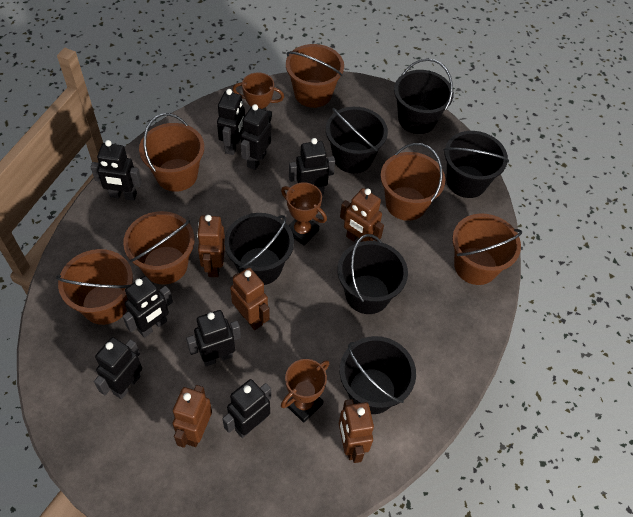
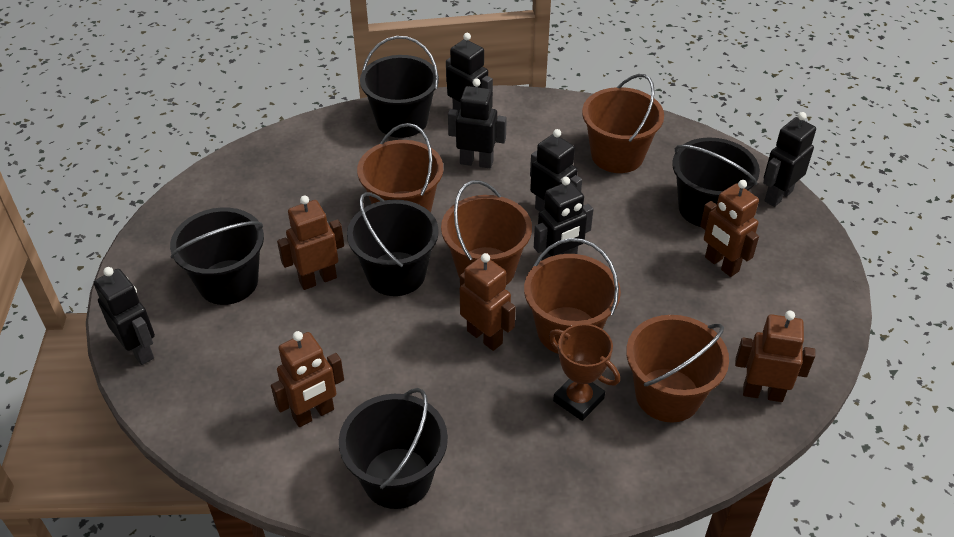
black bucket: [224,213,294,285] [326,107,388,173] [337,234,408,314] [340,336,416,414] [394,59,454,134] [444,131,509,198] = 6 -> [170,207,264,305] [339,388,448,509] [347,192,439,296] [360,36,439,138] [672,137,760,227] = 5
black robot: [91,140,142,201] [94,337,142,399] [122,276,173,338] [186,310,241,366] [217,89,245,155] [222,379,271,438] [241,104,271,170] [289,138,335,194] = 8 -> [94,267,155,365] [446,33,493,113] [448,79,507,168] [530,129,582,211] [534,177,593,261] [763,112,816,207] = 6
brown bucket: [56,249,133,325] [123,211,195,285] [139,113,204,192] [286,44,344,108] [380,143,445,221] [452,213,522,285] = 6 -> [357,123,443,212] [441,180,532,285] [524,238,621,354] [582,74,664,173] [626,315,729,422] = 5
brown trophy: [233,72,284,123] [281,182,327,245] [281,359,329,423] = 3 -> [549,324,620,421] = 1

